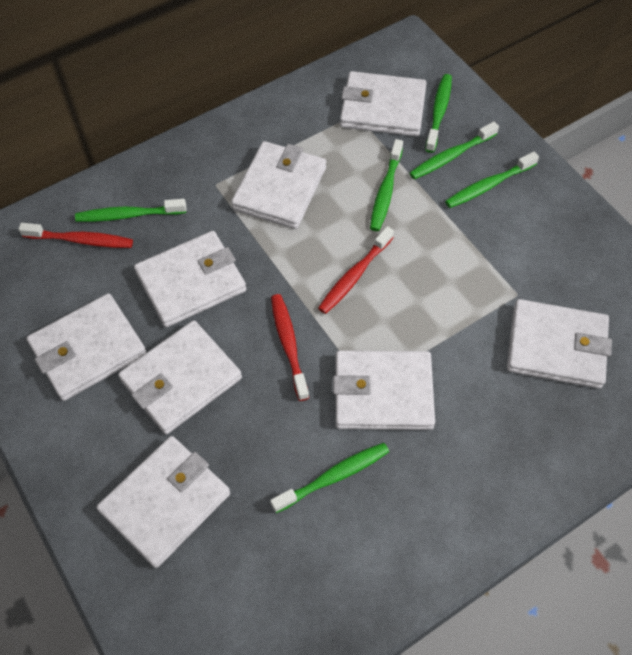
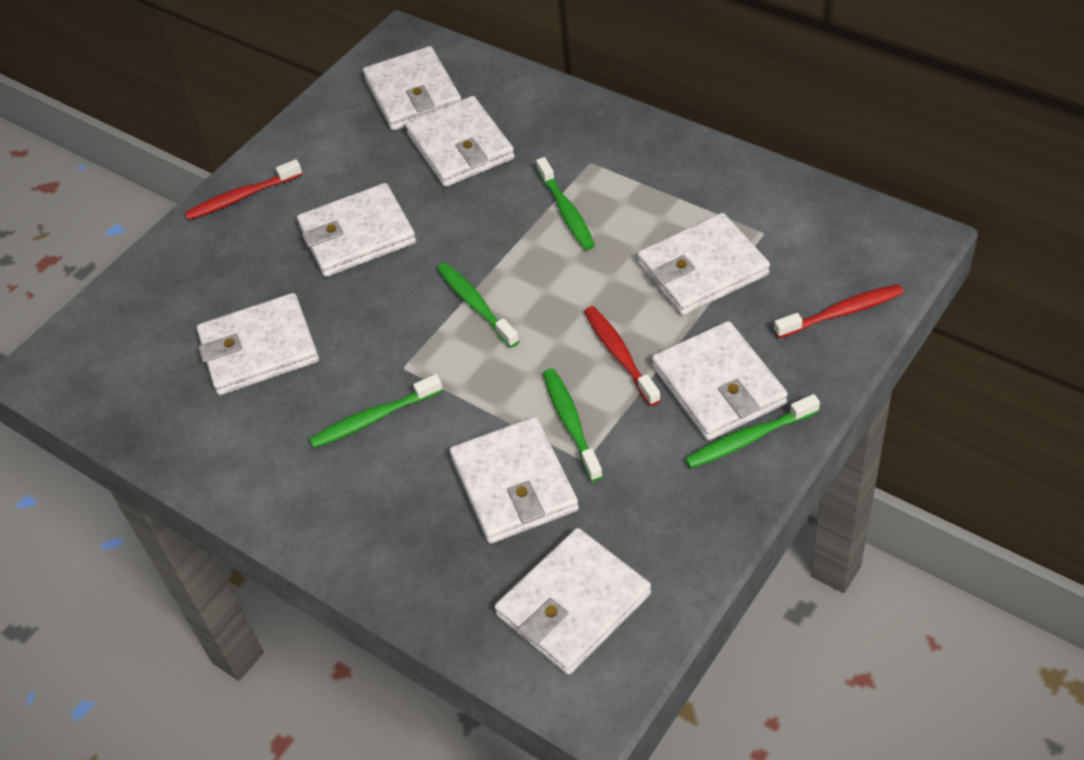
green toothbrush: [75,199,186,222] [270,443,389,513] [370,139,403,231] [410,121,499,180] [425,74,452,153] [445,152,539,208] = 6 -> [310,374,443,448] [437,262,519,348] [536,157,595,250] [543,368,603,482] [685,394,820,469] = 5

